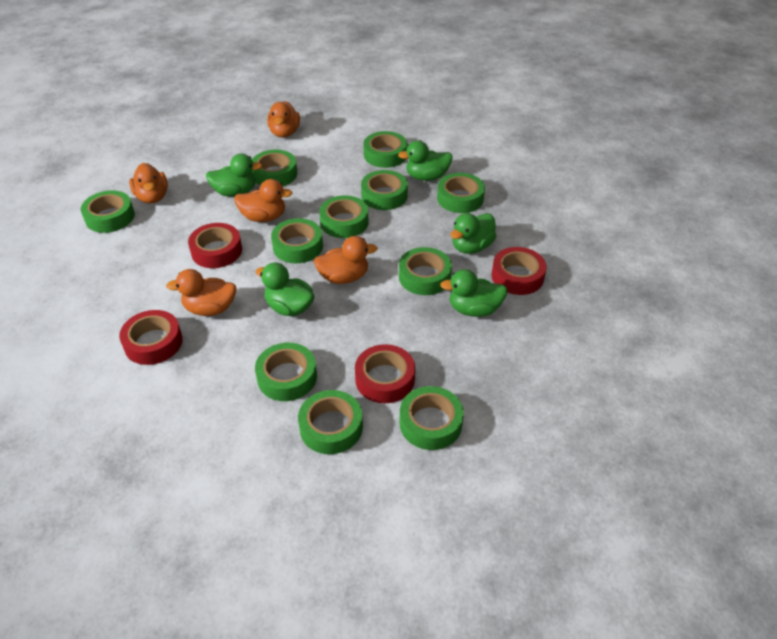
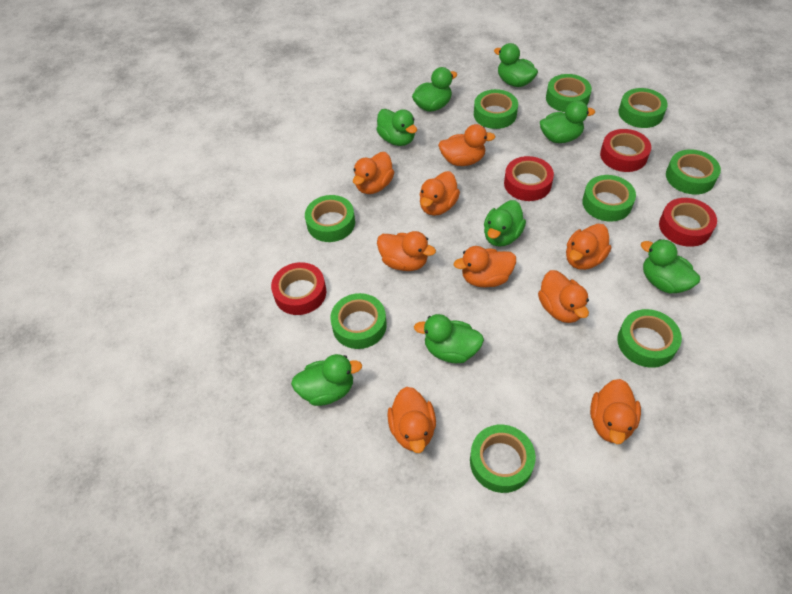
green duck: [206,154,262,197] [256,263,314,316] [398,140,452,181] [440,269,507,317] [450,213,496,254] = 5 -> [291,354,362,406] [376,109,417,146] [412,67,457,112] [414,314,484,363] [484,200,526,247] [494,43,538,87] [540,100,595,143] [641,239,700,294] = 8
green tape: [81,190,135,233] [252,150,297,186] [255,343,317,401] [271,218,323,263] [298,390,363,454] [319,195,369,238] [361,170,408,210] [363,131,407,168] [399,247,452,295] [400,386,464,450] [437,173,485,213] = 11 -> [305,195,355,242] [330,293,387,349] [470,425,536,493] [474,89,518,129] [546,74,592,112] [582,175,636,222] [617,309,682,368] [619,88,668,128] [666,149,721,195] = 9
orange duck: [129,163,168,203] [166,269,237,316] [234,179,292,222] [267,101,300,138] [314,236,378,284] = 5 -> [353,152,394,194] [377,231,436,271] [387,387,436,453] [420,171,460,216] [438,124,496,166] [454,246,516,287] [538,270,589,323] [566,224,611,270] [590,379,641,444] = 9

